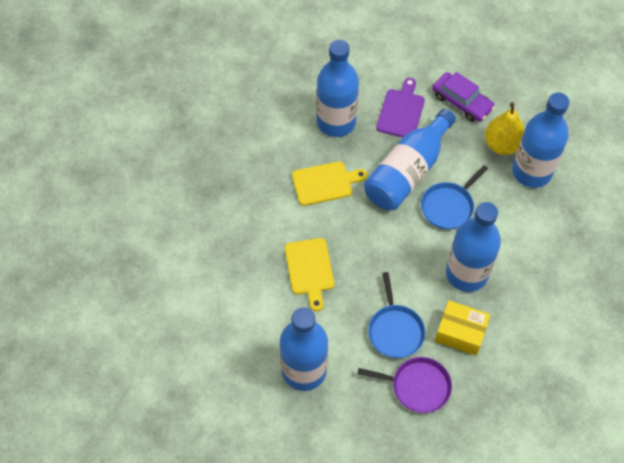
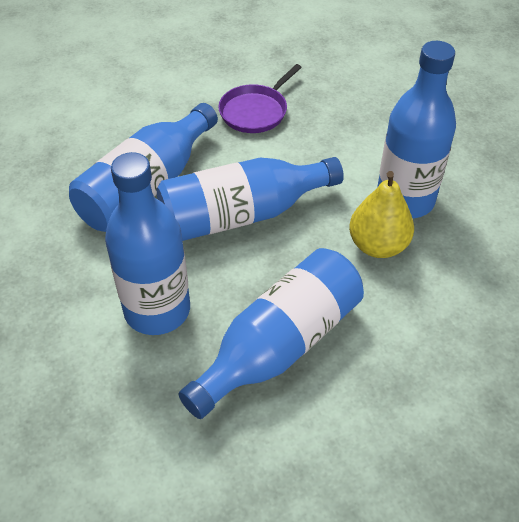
blue pan: [368,272,425,358] [421,165,488,230] = 2 -> none = 0
purple car: [432,72,495,122] = 1 -> none = 0
purple cutting board: [376,78,425,137] = 1 -> none = 0
yellow box: [435,300,490,356] = 1 -> none = 0
yellow cutting board: [285,238,334,311] [292,161,368,206] = 2 -> none = 0

